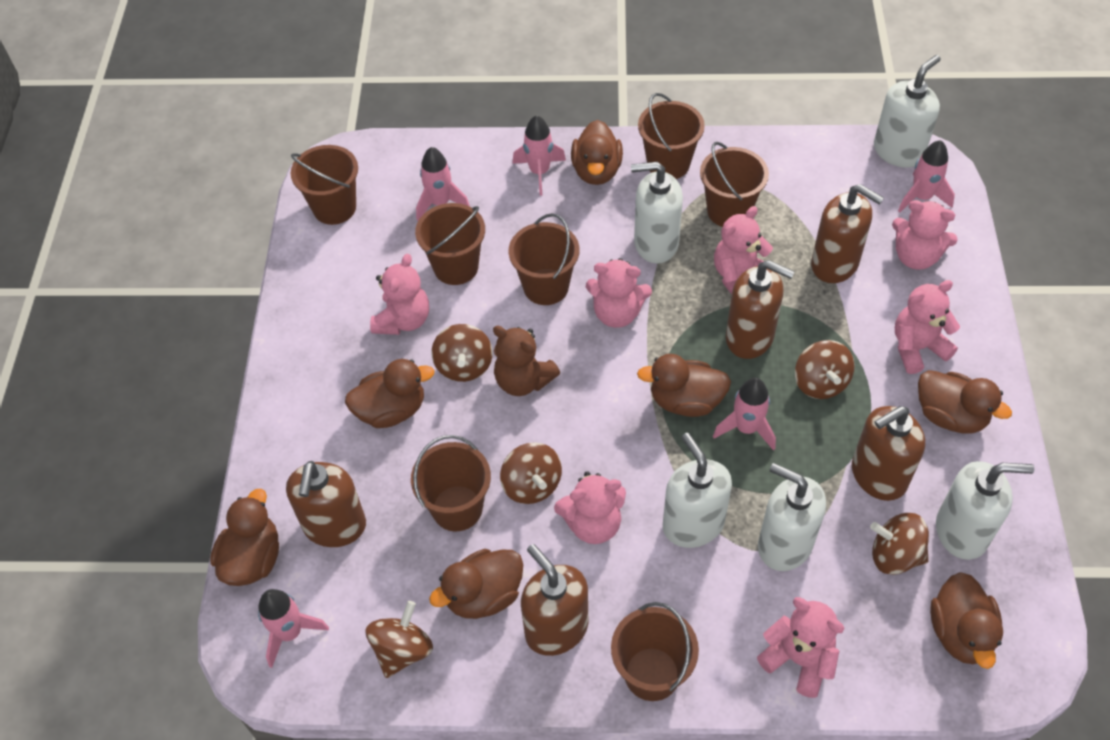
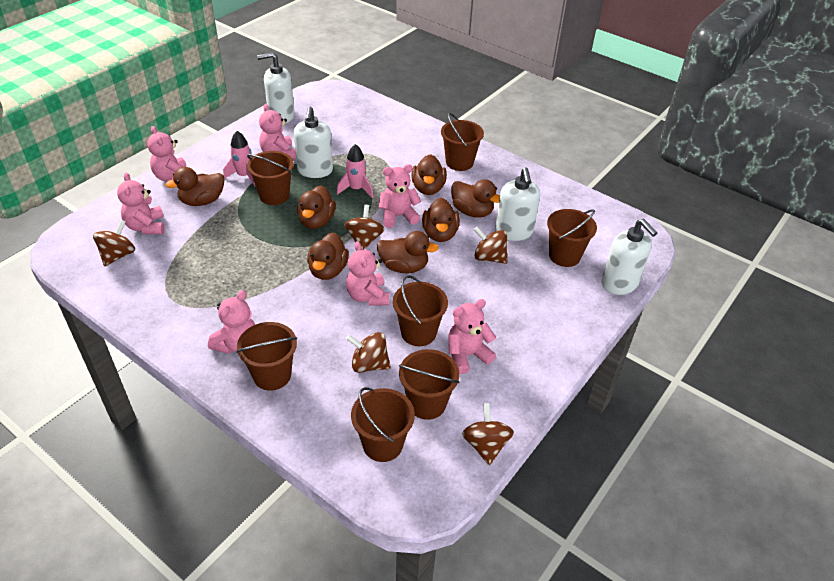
brown soap dispenser: [286,461,366,547] [521,544,588,656] [726,260,795,359] [811,184,884,283] [852,406,925,501] = 5 -> none = 0
brown teddy bear: [493,326,560,396] = 1 -> none = 0
pink rocket: [258,589,329,668] [416,147,470,221] [512,115,566,195] [713,378,776,451] [898,140,955,213] = 5 -> [223,131,255,186] [337,144,373,198] = 2
white soap dispenser: [631,162,683,264] [663,433,732,548] [758,463,826,571] [874,55,941,168] [936,461,1034,560] = 5 -> [257,52,295,123] [294,107,333,178] [495,167,540,241] [601,219,657,295] = 4

